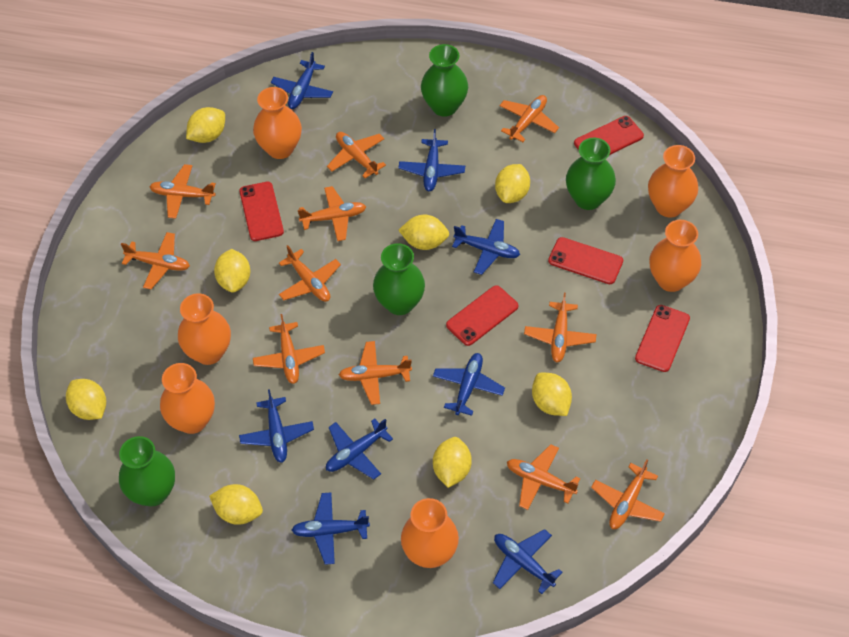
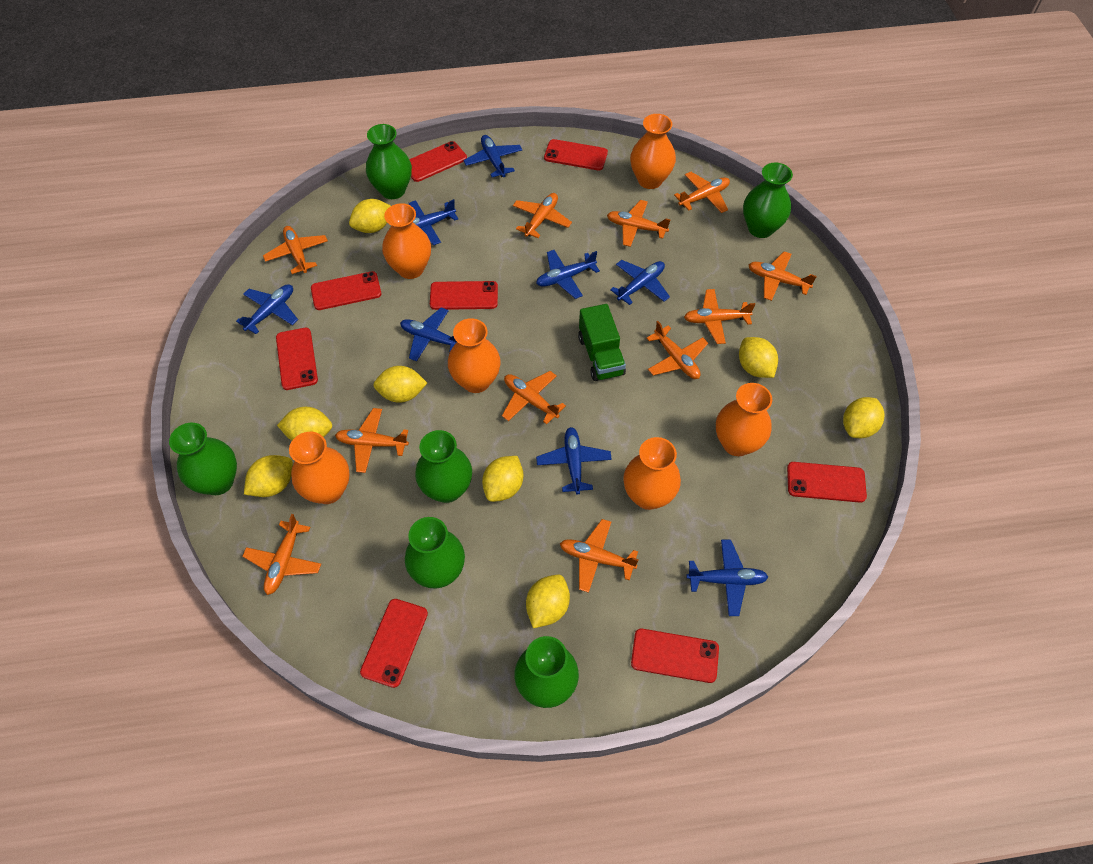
green truck: none = 0 -> [578,304,626,381] = 1
green vase: [119,436,175,507] [373,243,425,315] [421,44,468,117] [566,138,616,210] = 4 -> [169,423,237,495] [366,124,412,199] [405,517,465,589] [415,430,472,503] [514,636,579,708] [743,163,793,238] = 6
red phone: [239,181,284,241] [446,285,518,346] [548,237,623,284] [574,116,644,155] [635,305,690,372] = 5 -> [276,327,318,390] [311,271,381,310] [360,599,428,688] [409,141,467,182] [430,281,498,310] [544,139,608,170] [631,629,719,683] [787,462,867,503] = 8

